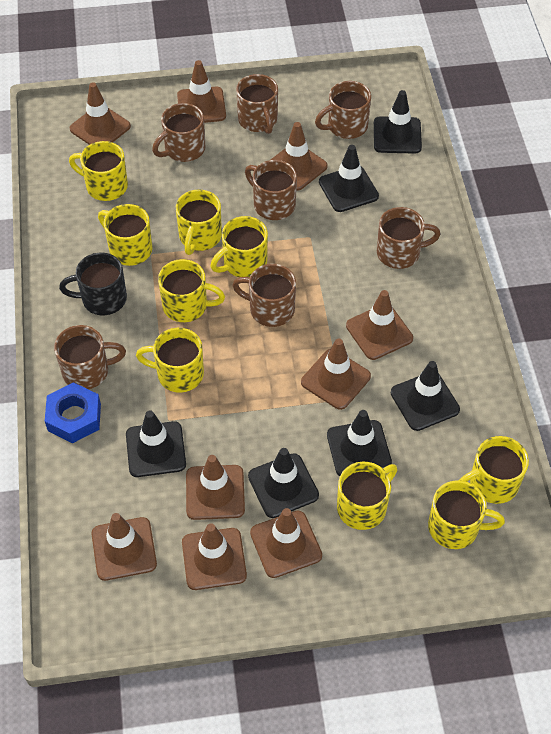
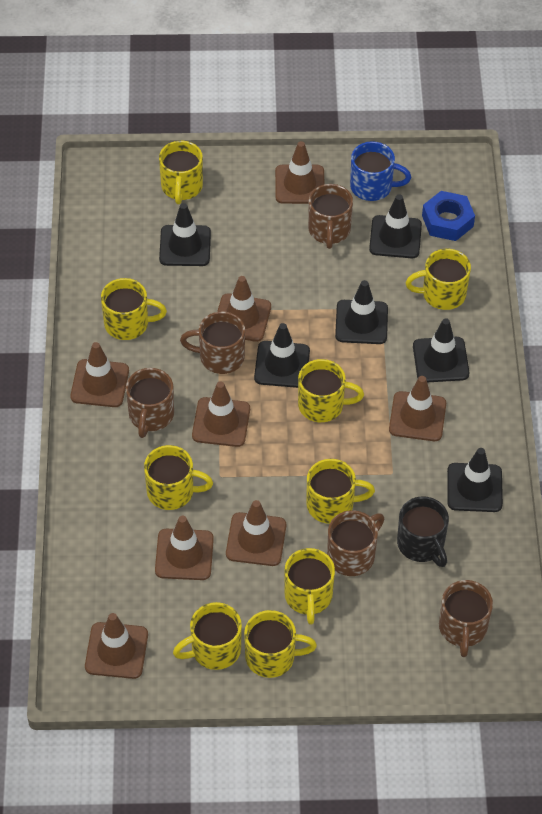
blue mug: none = 0 -> [350,141,411,201] = 1
brown mug: [54,325,126,389] [152,103,205,162] [233,264,296,327] [236,74,278,134] [245,160,297,220] [315,81,371,139] [377,207,441,269] = 7 -> [126,368,174,438] [180,311,245,374] [308,184,353,249] [327,510,384,576] [439,580,493,657] = 5
brown traffic cone: [70,82,131,145] [92,513,157,581] [177,60,226,123] [182,523,247,590] [186,455,245,520] [250,508,322,578] [271,122,328,191] [301,338,371,410] [346,290,413,360] = 9 -> [70,342,129,407] [85,613,148,679] [155,516,214,580] [192,381,250,447] [217,276,271,342] [226,500,286,566] [275,141,324,204] [389,376,446,441] = 8

